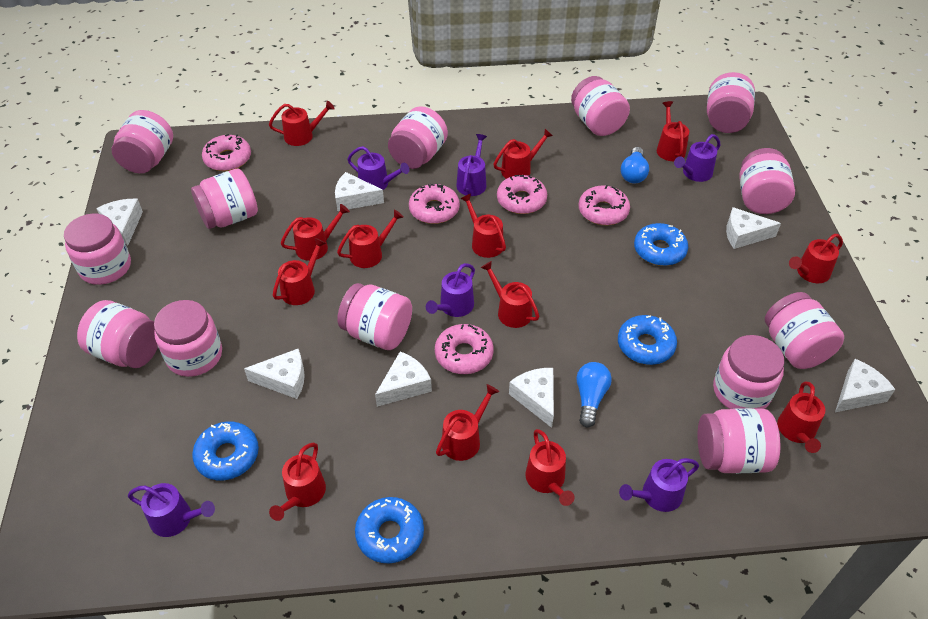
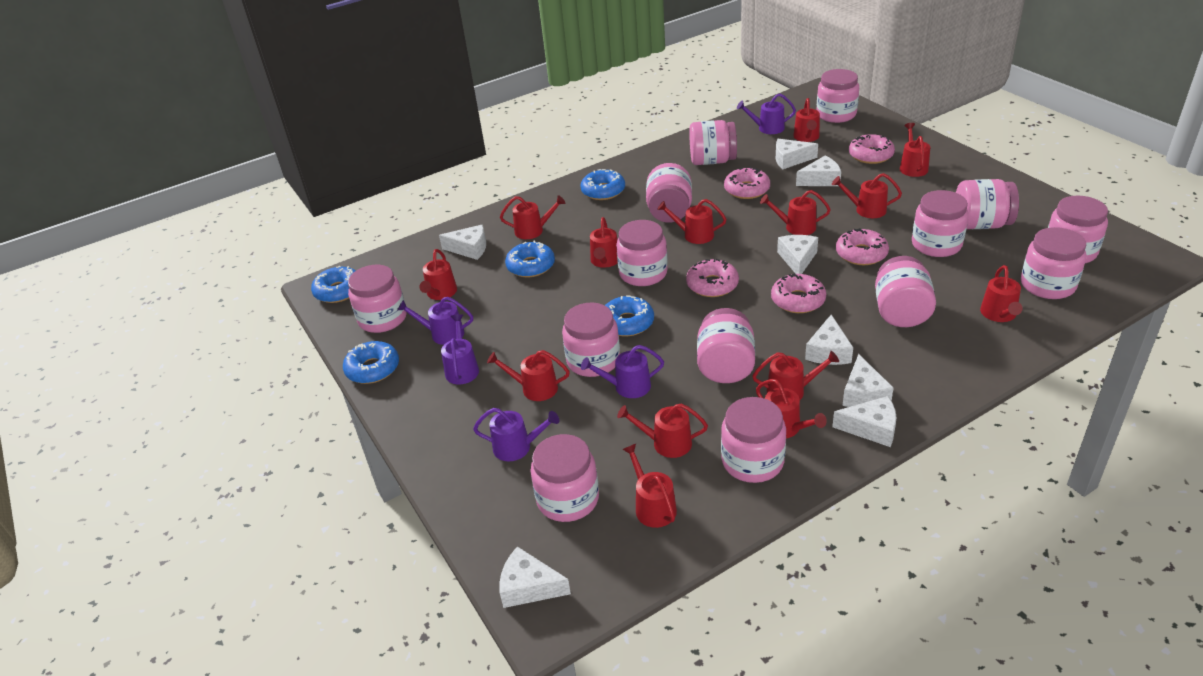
blue donut: [192,421,259,481] [355,497,424,564] [618,315,677,365] [634,223,688,266] = 4 -> [311,266,356,303] [343,341,399,384] [505,240,555,277] [580,169,625,200] [605,295,654,336] = 5
blue light bulb: [576,362,612,427] [621,147,649,183] = 2 -> none = 0
pink jar: [64,214,131,285] [77,300,158,368] [112,110,173,174] [154,300,222,377] [191,169,258,229] [337,283,412,350] [388,106,448,169] [571,76,630,136] [698,408,780,473] [707,72,755,133] [713,335,784,409] [739,148,795,214] [765,292,844,369] = 13 -> [348,265,407,333] [530,434,599,522] [562,303,620,377] [616,220,668,286] [646,163,692,223] [689,120,737,165] [697,308,755,383] [721,397,786,483] [816,69,859,123] [875,256,936,327] [912,190,969,257] [956,179,1019,229] [1021,227,1086,299] [1048,196,1108,263] = 14
purple watering can: [128,483,215,537] [347,146,410,190] [426,263,475,317] [456,134,487,196] [619,458,699,512] [674,134,721,182] = 6 -> [397,297,473,345] [441,314,479,385] [473,408,559,461] [581,345,664,398] [737,94,796,134] = 5
red watering can: [269,101,335,146] [269,443,326,521] [273,238,326,305] [280,204,350,261] [337,210,404,268] [436,384,499,461] [460,194,506,258] [481,261,539,328] [493,129,553,179] [526,429,574,506] [657,101,689,161] [777,382,825,453] [789,234,843,283] = 13 -> [419,249,457,300] [487,350,570,401] [500,195,565,239] [590,217,618,268] [617,403,708,458] [622,444,677,528] [657,199,726,244] [752,351,839,400] [756,379,827,438] [760,190,831,235] [793,98,820,142] [832,173,902,218] [900,123,930,177] [980,265,1023,322] = 14
white cheese: [96,199,143,246] [244,349,305,399] [335,172,384,211] [375,351,432,407] [509,368,554,428] [726,207,781,249] [835,359,895,412] = 7 -> [439,225,486,260] [499,547,571,608] [776,139,818,169] [777,235,818,274] [796,156,841,186] [805,315,853,365] [832,396,896,447] [842,354,894,407] = 8

